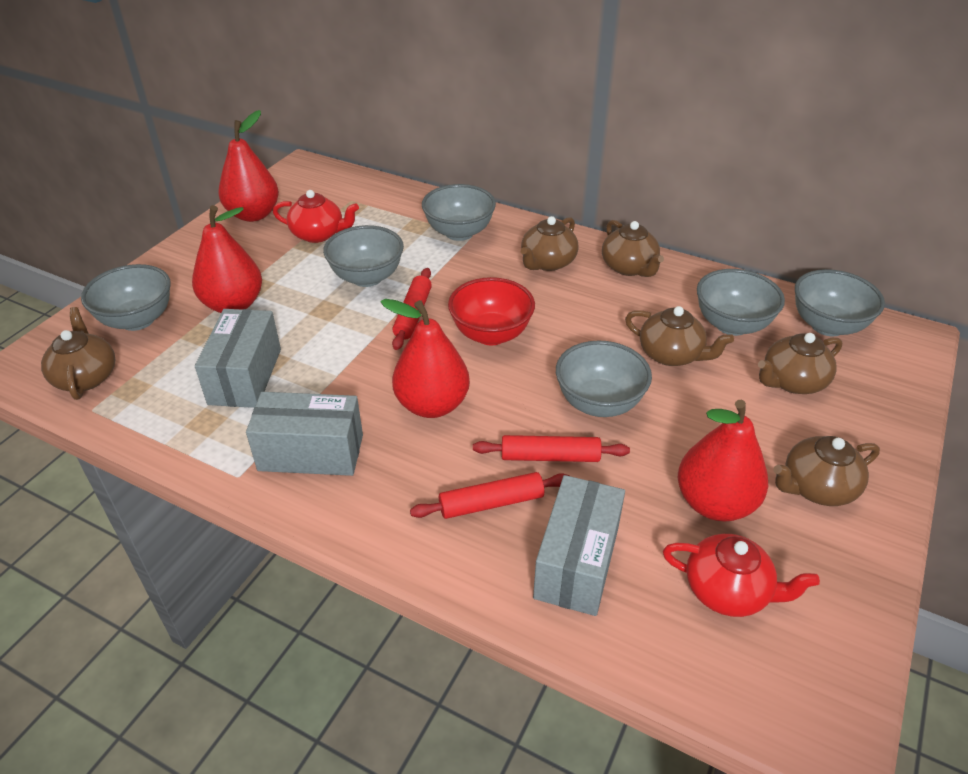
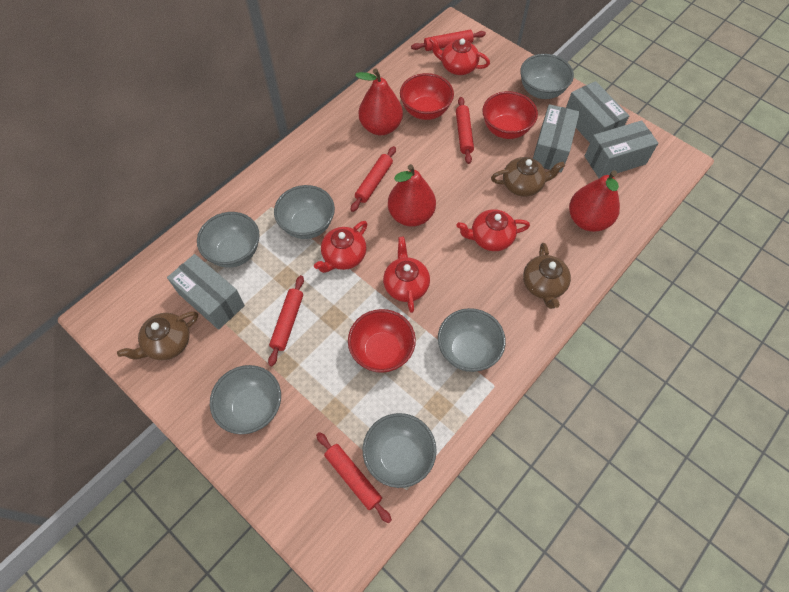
brown teapot: [41,307,115,400] [521,216,578,271] [602,220,664,277] [625,306,734,366] [758,333,842,394] [773,436,880,506] = 6 -> [117,311,198,360] [491,157,565,197] [523,243,571,309] = 3
grey box: [195,309,281,408] [246,392,363,476] [533,475,625,616] = 3 -> [167,254,245,330] [533,104,580,172] [566,81,629,143] [585,120,658,178] = 4
red bowl: [448,277,535,345] = 1 -> [348,309,416,373] [400,73,454,120] [482,91,538,139] = 3
red pear: [192,205,262,313] [218,110,279,222] [381,299,470,418] [678,400,768,521] = 4 -> [355,69,403,135] [388,164,436,227] [569,170,620,232] = 3
red rolling pin: [392,268,432,350] [410,472,569,519] [473,435,630,462] = 3 -> [268,275,304,366] [316,432,392,523] [351,146,396,212] [411,30,486,51] [456,97,474,164] = 5
red teapot: [273,190,359,243] [663,534,820,617] = 2 -> [314,221,367,273] [383,236,430,313] [429,37,490,75] [456,209,530,251] = 4

